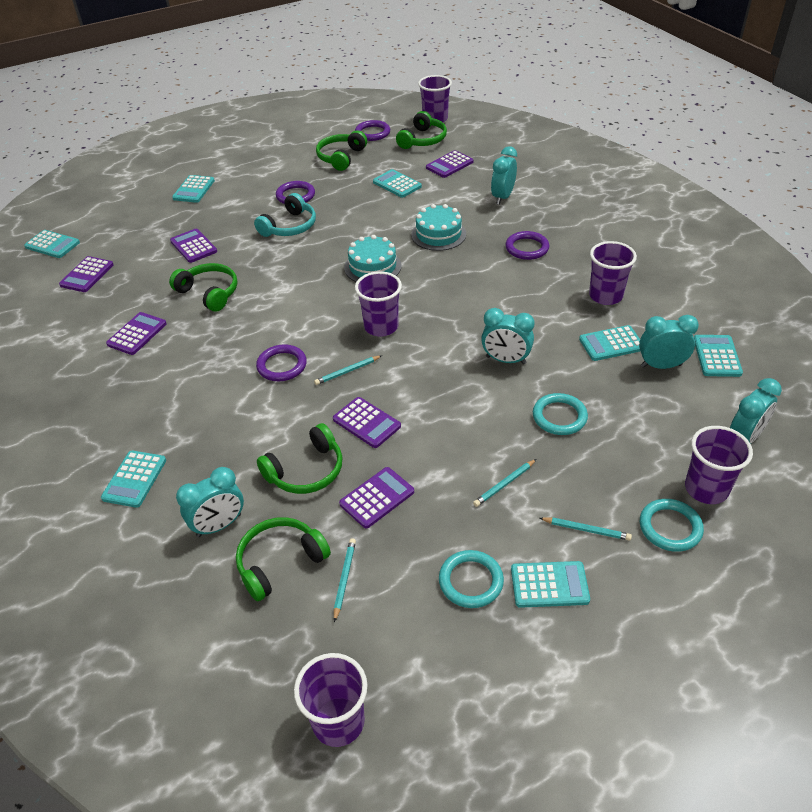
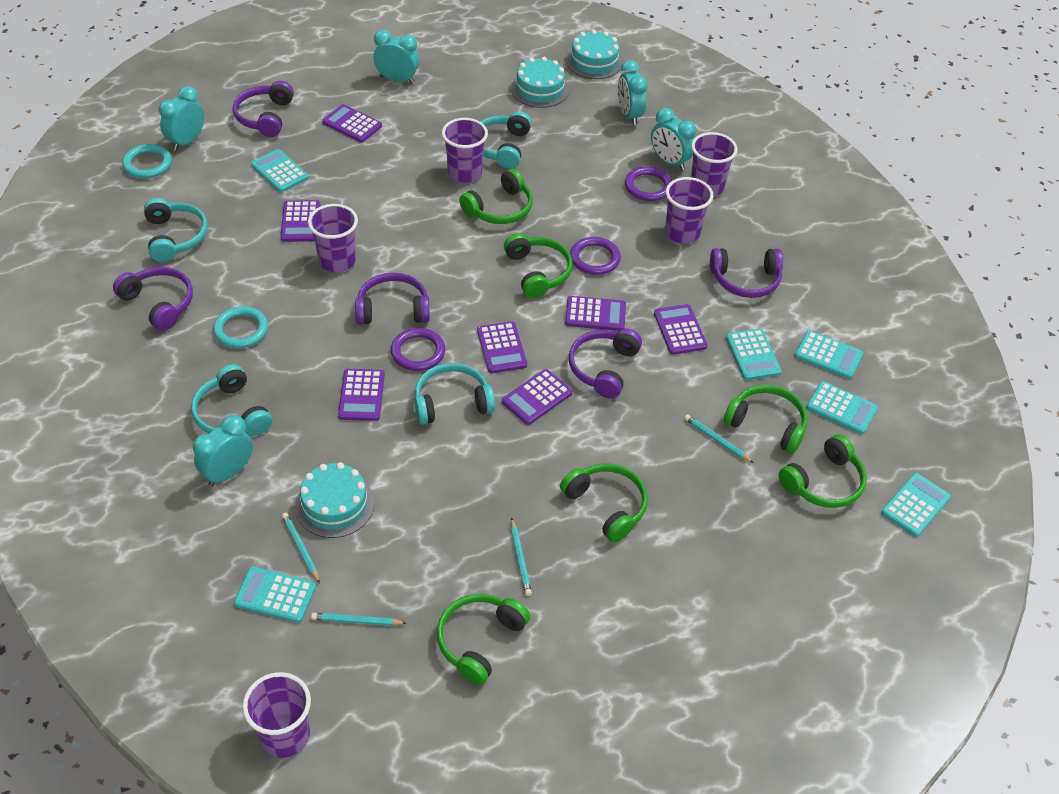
green headphones: [169,263,237,312] [236,517,331,601] [257,423,342,494] [316,130,367,171] [396,111,447,149] = 5 -> [437,594,530,685] [459,169,533,224] [504,233,573,298] [560,463,648,543] [724,385,808,453] [778,434,867,508] = 6
purple calculator: [59,256,114,292] [106,312,167,355] [170,229,217,263] [333,397,401,448] [339,467,414,529] [426,150,473,178] = 6 -> [280,200,320,242] [322,104,382,143] [338,369,385,421] [477,321,527,373] [502,369,572,425] [565,296,626,331] [654,304,707,355] = 7
purple headphones: none = 0 -> [113,267,193,331] [233,81,294,137] [355,273,430,325] [569,329,642,398] [710,248,783,298] = 5
purple ring: [256,344,307,381] [276,181,315,204] [355,120,390,141] [506,231,549,260] = 4 -> [391,328,445,371] [570,237,621,275] [625,166,672,201] = 3
turquoise cake: [344,235,402,282] [411,204,466,251] = 2 -> [295,462,374,538] [511,57,569,108] [566,29,623,79] = 3
turquoise calculator: [24,230,80,258] [101,450,166,508] [172,175,215,203] [373,169,422,198] [511,561,590,608] [579,325,640,361] [694,335,743,377] = 7 -> [234,566,316,623] [251,149,309,192] [726,328,782,380] [795,330,863,379] [806,381,878,434] [881,473,951,537] = 6
turquoise headphones: [254,193,316,237] = 1 -> [144,198,208,262] [191,364,272,436] [414,363,495,425] [480,111,532,169] = 4
turquoise ring: [439,550,504,608] [533,393,588,435] [640,499,704,552] = 3 -> [122,144,172,179] [213,306,268,349] = 2

